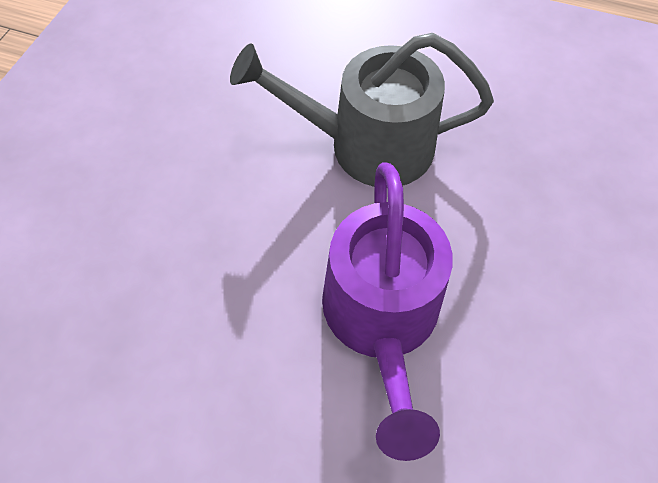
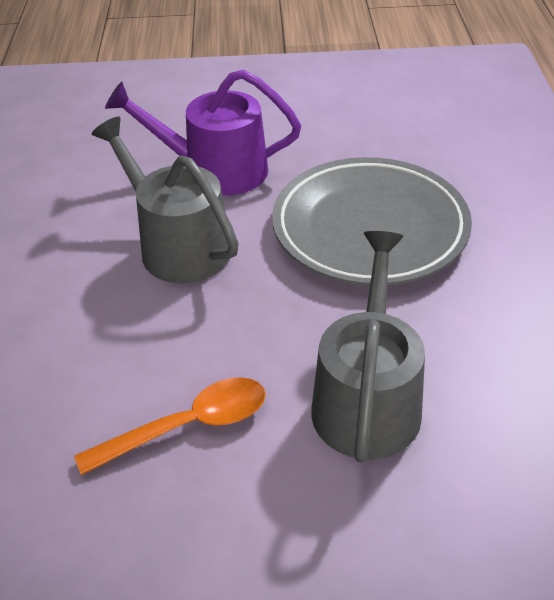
grey plate: none = 0 -> [272,157,472,285] = 1
grey watering can: [230,33,494,187] = 1 -> [92,117,239,283] [311,231,425,463] = 2
orange spoon: none = 0 -> [74,377,266,475] = 1

